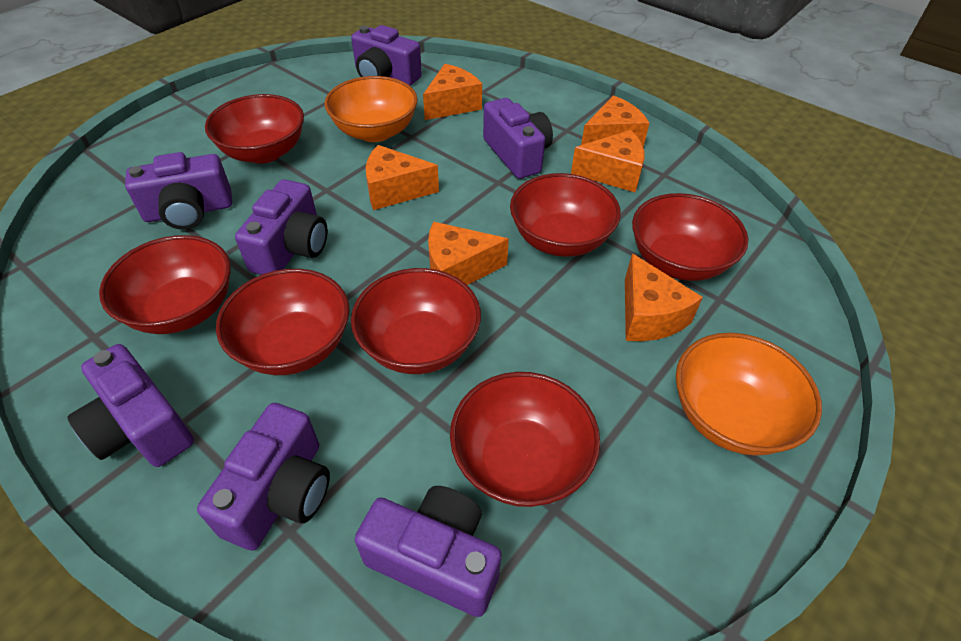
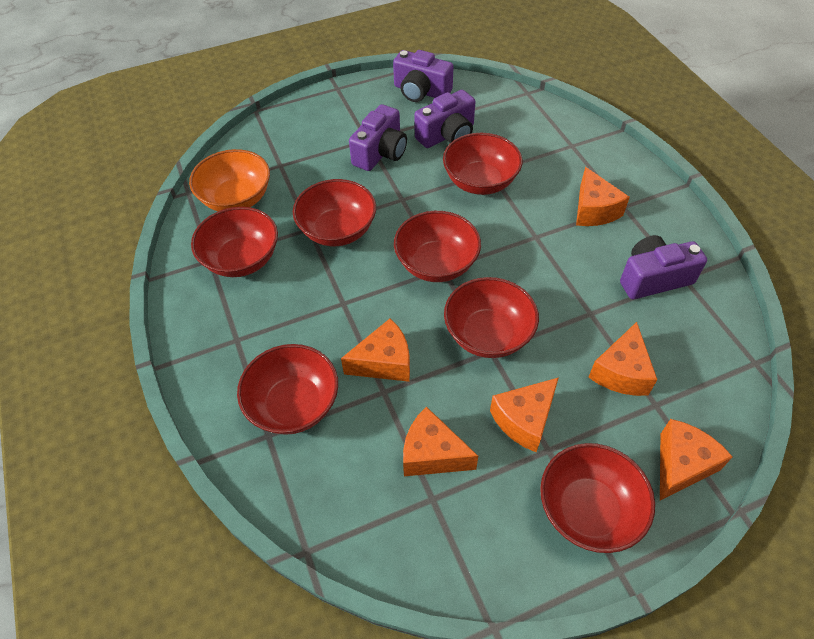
orange bowl: [324,76,418,142] [676,333,822,456] = 2 -> [189,149,270,211] = 1
purple camera: [67,344,194,467] [125,152,232,230] [197,403,330,550] [235,179,327,275] [351,25,422,86] [354,486,502,617] [483,98,553,179] = 7 -> [349,104,407,171] [393,50,454,102] [414,90,476,148] [620,235,707,299] = 4

